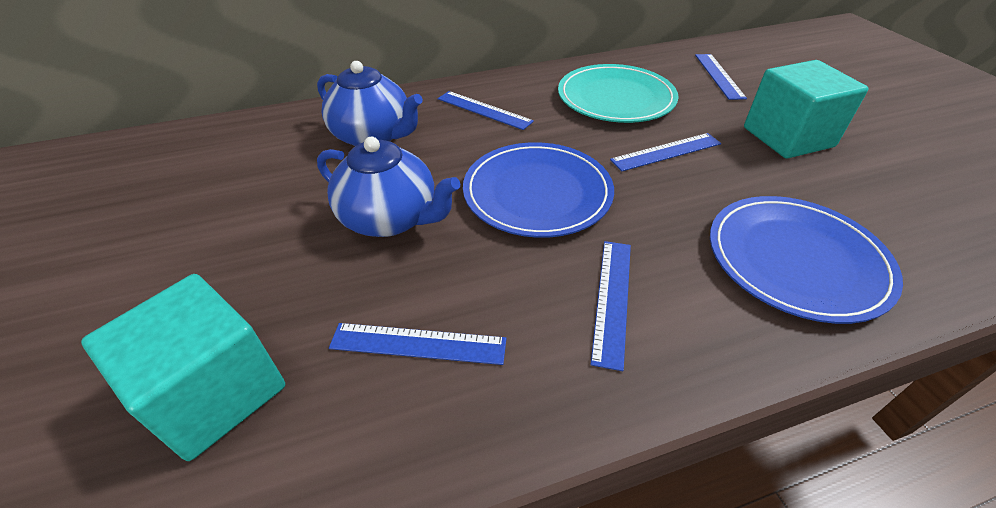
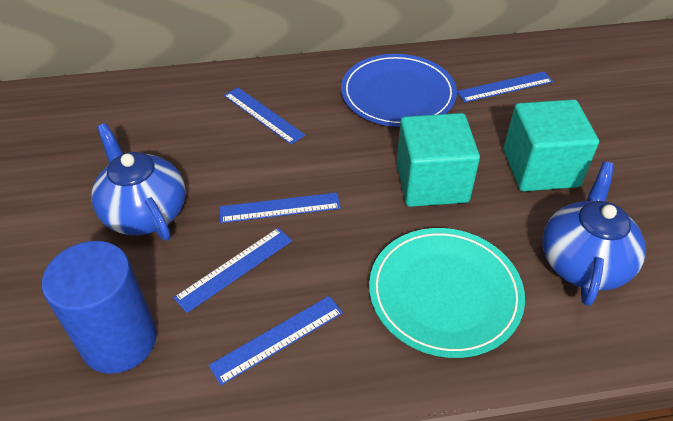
blue cylinder: none = 0 -> [42,241,157,374] = 1
blue plate: [463,142,614,238] [710,196,903,324] = 2 -> [341,54,457,127] = 1

